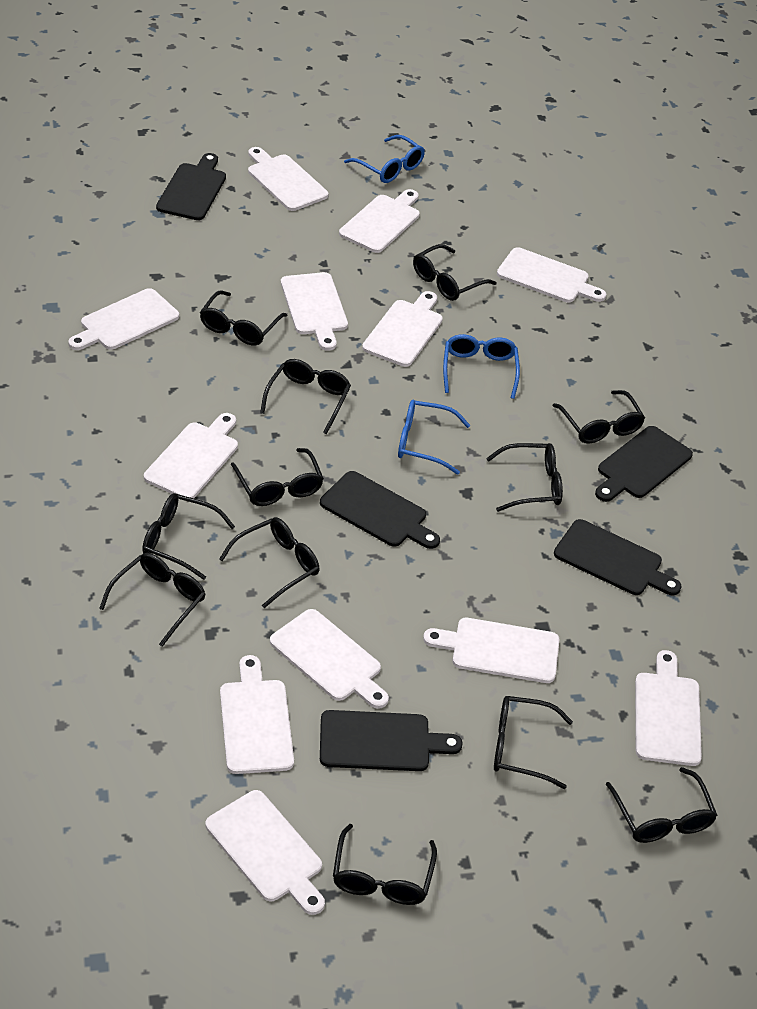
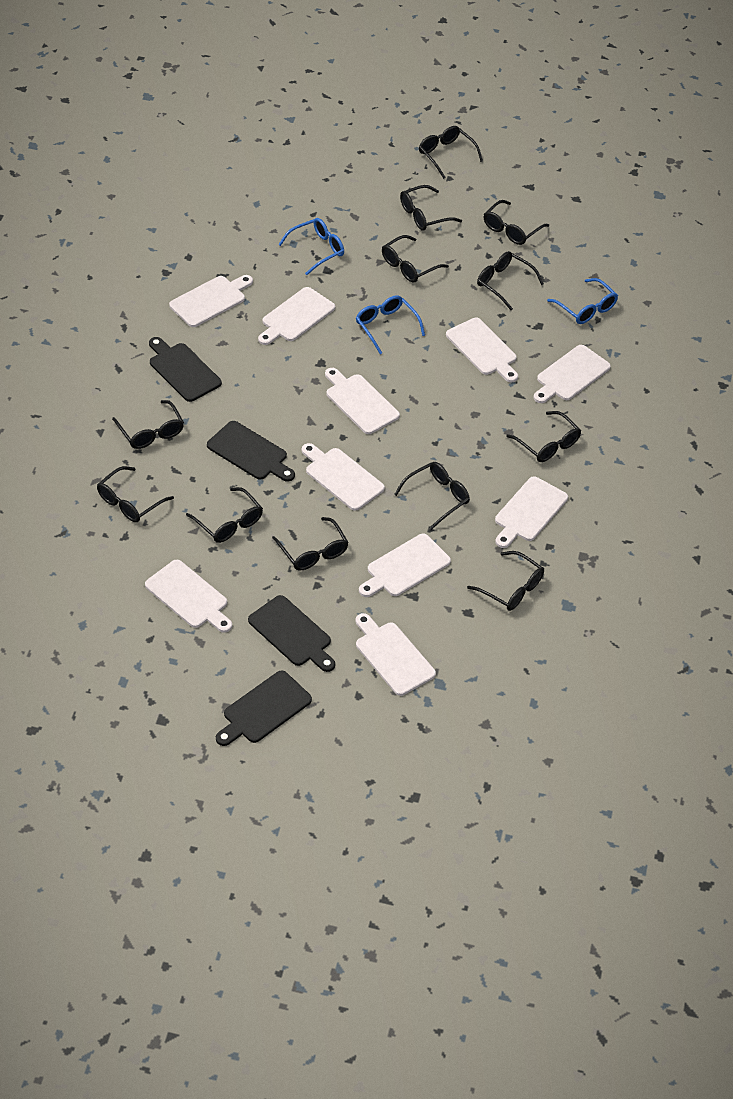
black cutting board: [156,153,226,220] [320,471,440,549] [320,710,463,771] [554,519,682,595] [595,426,693,502] = 5 -> [149,337,222,402] [207,421,295,482] [216,671,312,746] [248,595,335,672] = 4
white cutting board: [68,288,179,350] [144,413,238,498] [205,790,325,915] [220,655,294,774] [248,147,328,211] [270,609,389,709] [281,272,348,351] [339,189,420,253] [362,291,443,367] [423,618,559,683] [497,247,606,303] [635,650,702,766] = 12 -> [145,560,232,633] [169,275,253,327] [258,287,335,345] [301,443,385,511] [325,368,400,434] [356,613,436,696] [359,534,451,597] [446,318,518,382] [495,476,568,548] [533,345,611,403] = 10

